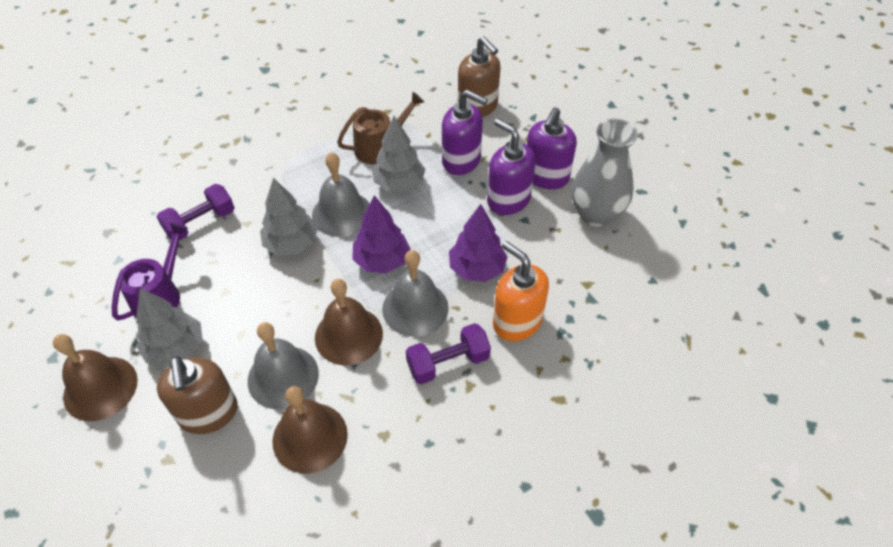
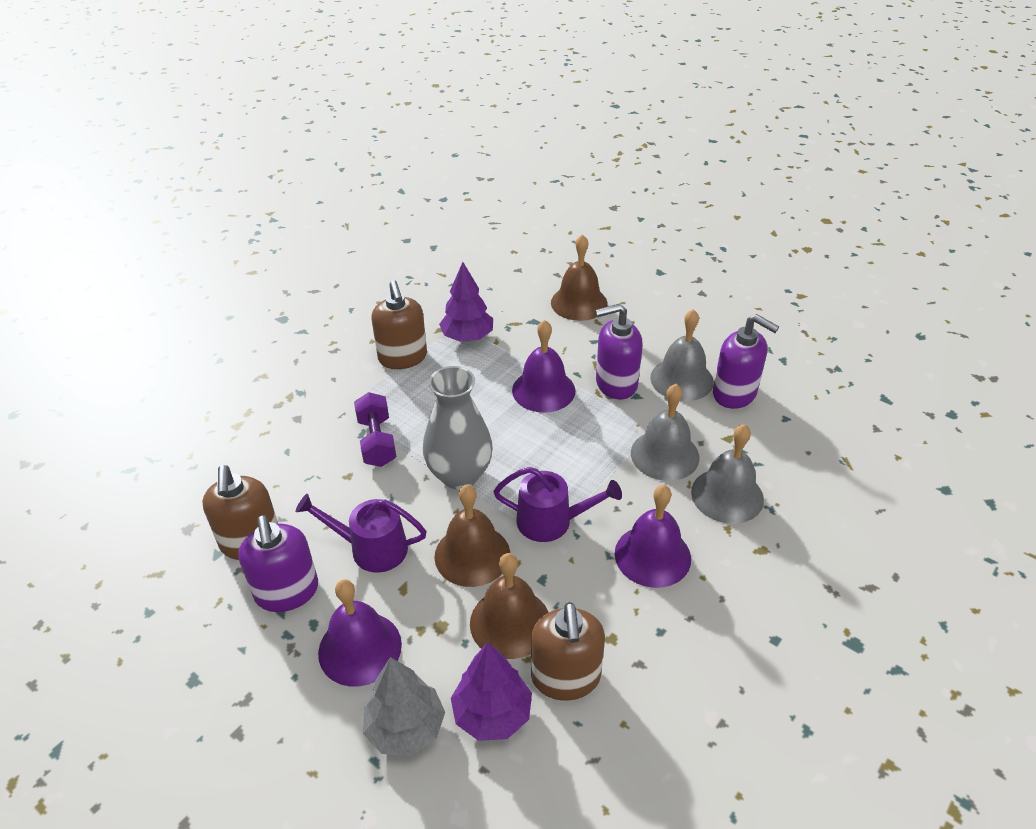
brown soap dispenser: [157,356,238,434] [458,36,500,117] = 2 -> [202,465,278,560] [371,280,427,369] [531,602,605,701] = 3
brown watering can: [337,92,424,164] = 1 -> none = 0
grey tree: [136,288,203,367] [260,178,318,255] [372,116,425,191] = 3 -> [363,657,445,756] = 1
orange soap dispenser: [493,241,549,341] = 1 -> none = 0
purple bell: none = 0 -> [318,579,402,687] [512,320,575,413] [615,485,691,588] = 3
purple dumbbell: [157,184,234,240] [406,323,491,384] = 2 -> [354,392,396,467] = 1
purple watering can: [112,222,188,320] = 1 -> [296,494,427,573] [494,467,622,542] = 2

